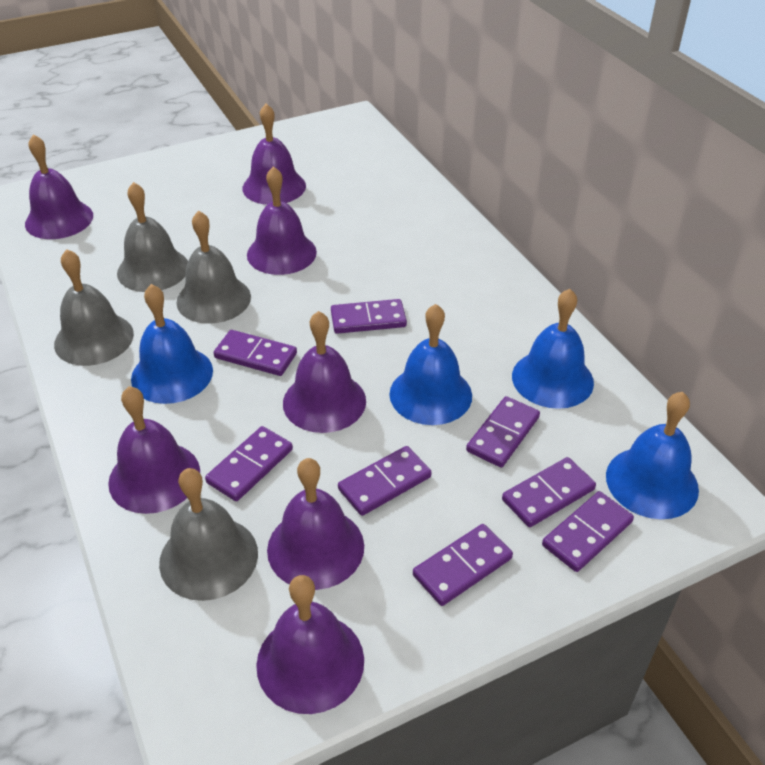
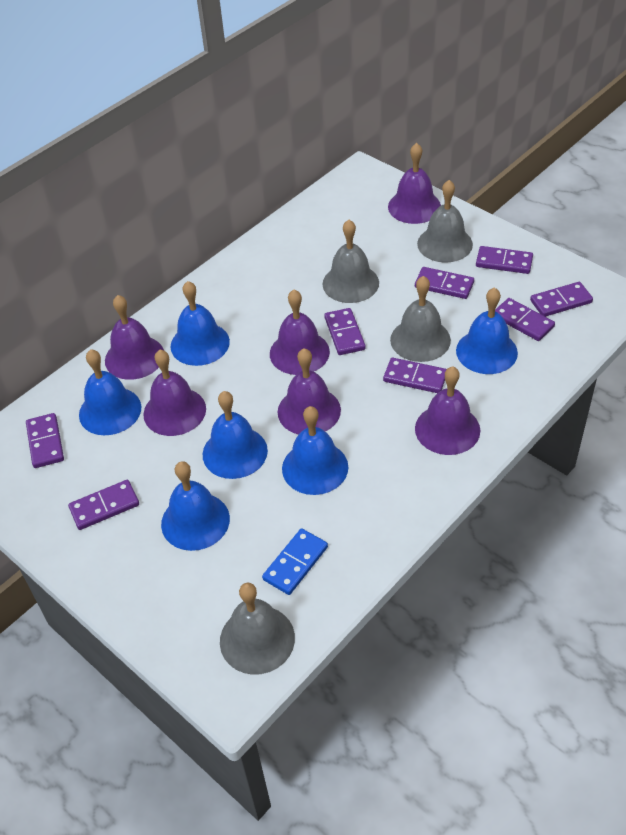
blue bell: [131,284,213,404] [389,304,472,425] [512,289,594,409] [606,392,699,519] = 4 -> [79,349,141,435] [161,461,230,551] [171,281,230,366] [203,391,268,479] [282,406,348,495] [456,287,518,374] = 6
blue domino: none = 0 -> [262,529,328,595] = 1
purple bell: [25,134,93,239] [108,386,200,514] [242,104,306,205] [247,166,317,275] [256,575,364,714] [267,458,364,590] [283,311,366,433] = 7 -> [105,295,164,380] [143,350,206,436] [270,290,330,375] [277,348,341,434] [388,143,441,224] [415,366,480,455] = 6

